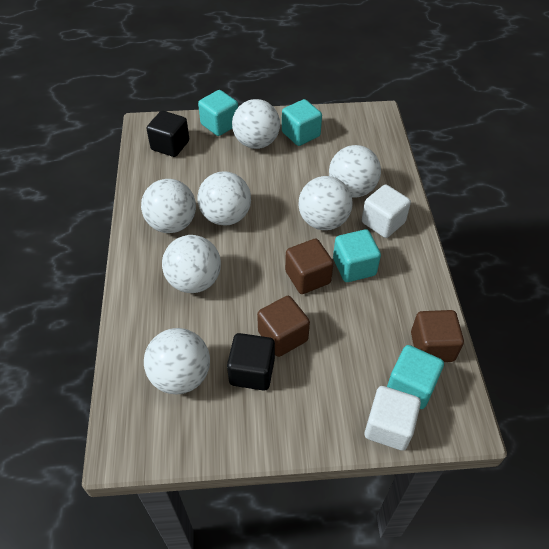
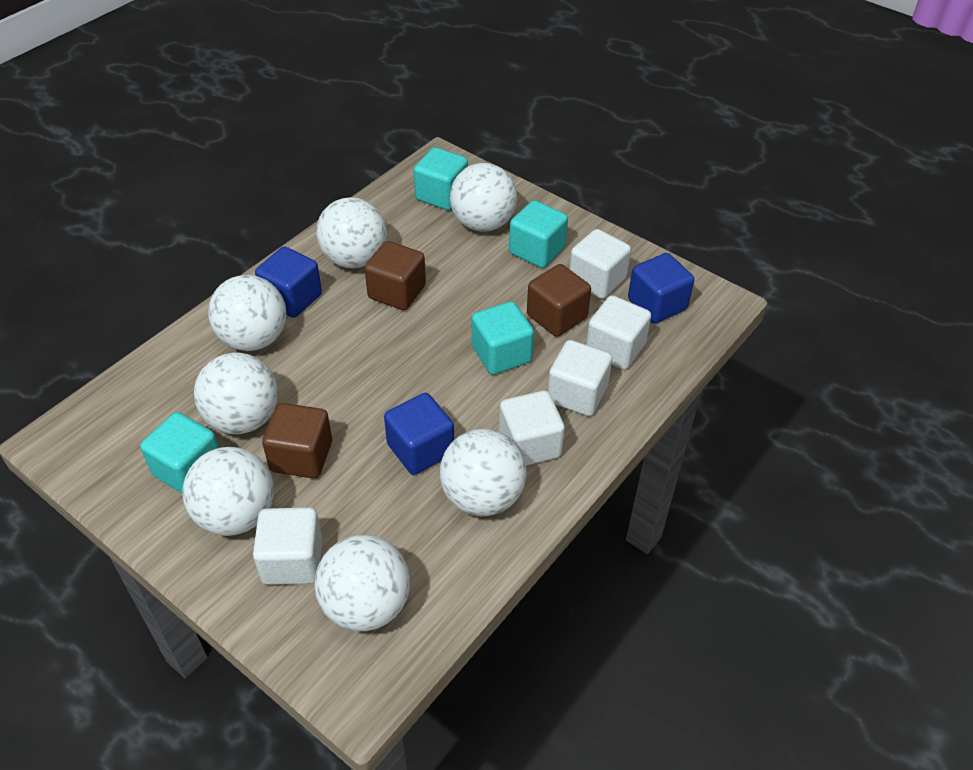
black cube: [146,111,189,157] [227,333,275,391] = 2 -> none = 0
blue cube: none = 0 -> [255,247,322,318] [384,393,454,475] [628,253,694,323] = 3
white cube: [362,185,411,238] [365,386,421,451] = 2 -> [253,507,323,585] [499,391,565,466] [548,340,612,416] [569,229,631,299] [586,295,651,370] = 5

